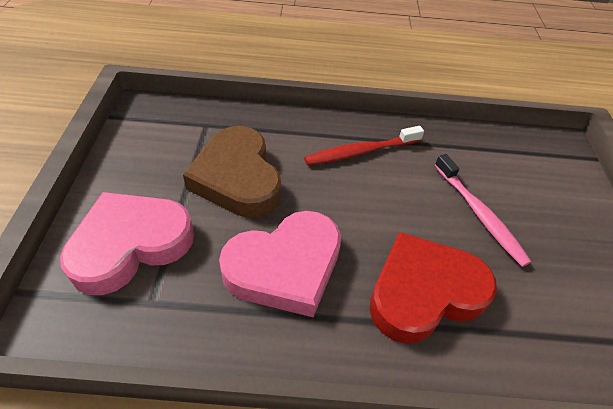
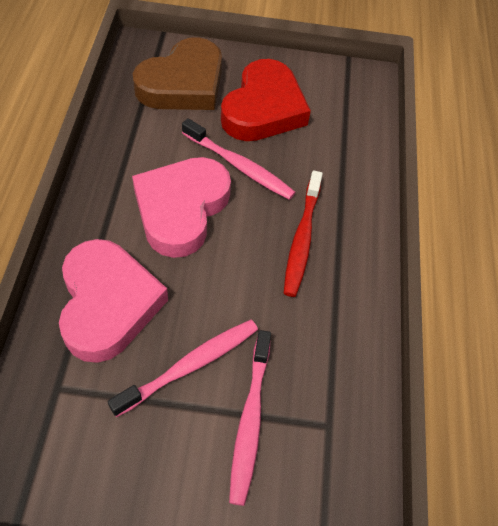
pink toothbrush: [435,154,532,267] = 1 -> [108,320,258,417] [182,118,296,200] [229,330,271,506] = 3

